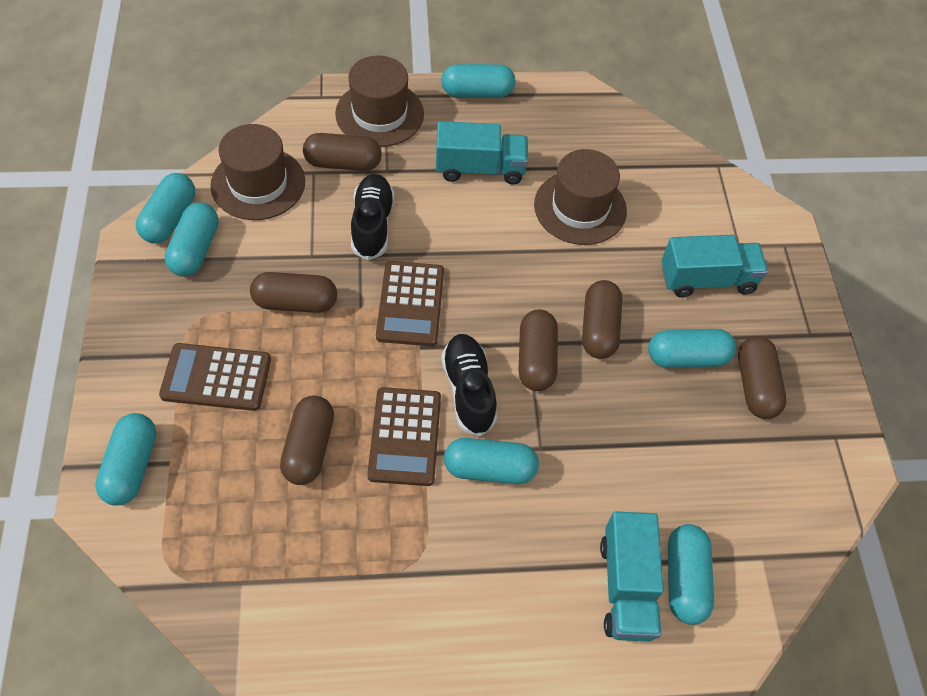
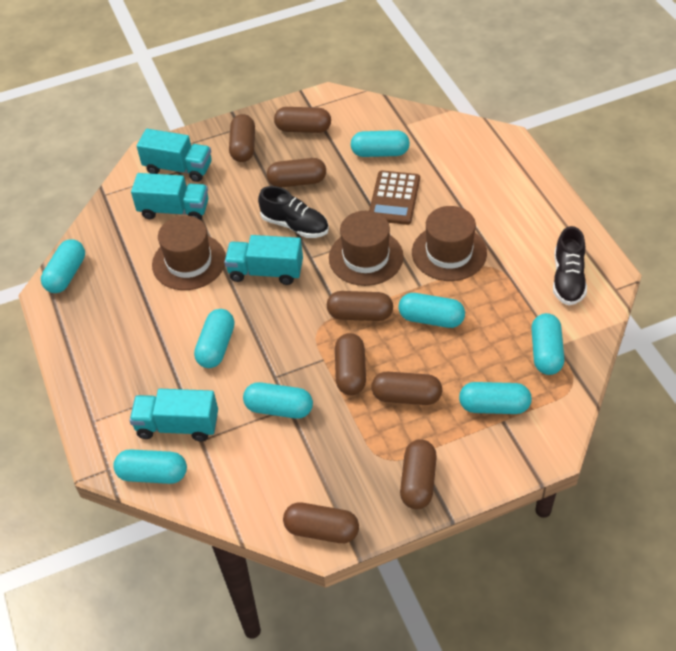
brown calculator: [159,343,271,411] [367,387,441,486] [376,261,444,346] = 3 -> [369,170,420,225] = 1
brown capsule: [250,272,337,313] [280,396,334,485] [303,133,382,171] [519,309,558,391] [582,280,622,359] [738,336,787,419] = 6 -> [229,114,255,162] [267,158,326,187] [274,107,331,133] [283,502,359,543] [327,291,393,321] [335,333,366,395] [371,372,442,405] [400,439,437,509] = 8
turquoise capsule: [95,413,156,506] [136,173,195,243] [165,202,219,277] [441,64,515,98] [444,438,539,484] [648,329,736,368] [668,524,714,625] = 7 -> [41,239,85,293] [113,449,187,484] [194,309,235,368] [243,382,313,419] [351,130,410,157] [398,293,465,328] [459,382,532,414] [531,313,564,375] = 8
turquoise truck: [436,121,528,185] [600,511,664,642] [662,235,768,298] = 3 -> [129,389,218,441] [131,173,209,220] [137,129,212,182] [224,235,303,285] = 4

